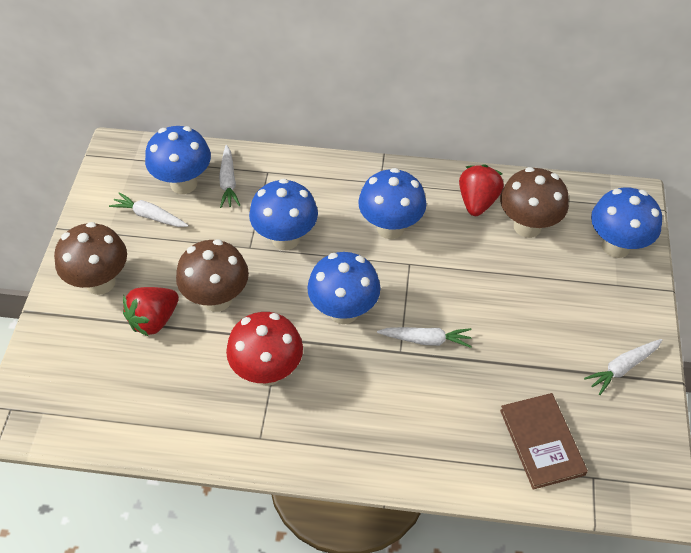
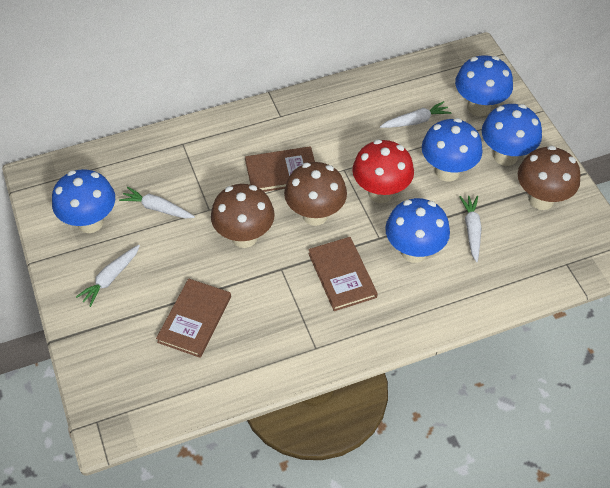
brown book: [500,393,588,490] = 1 -> [156,279,231,358] [245,146,315,192] [308,237,378,311] = 3
red strawberry: [123,287,179,337] [459,165,504,216] = 2 -> none = 0

